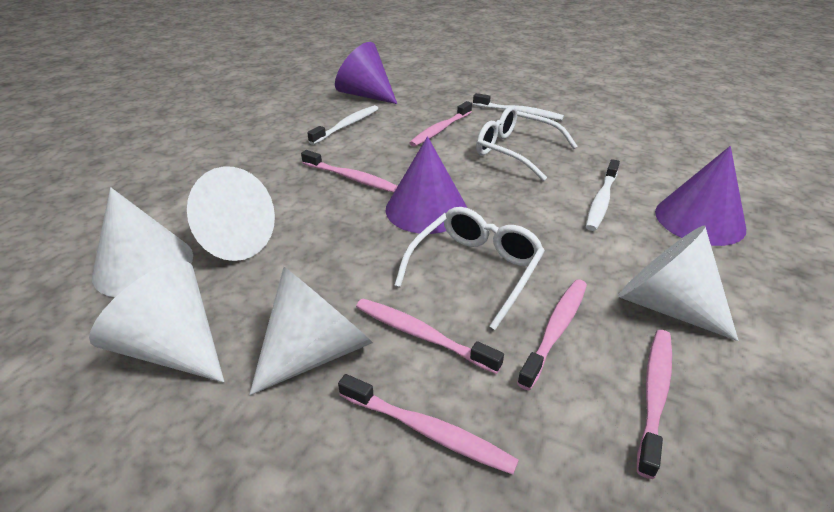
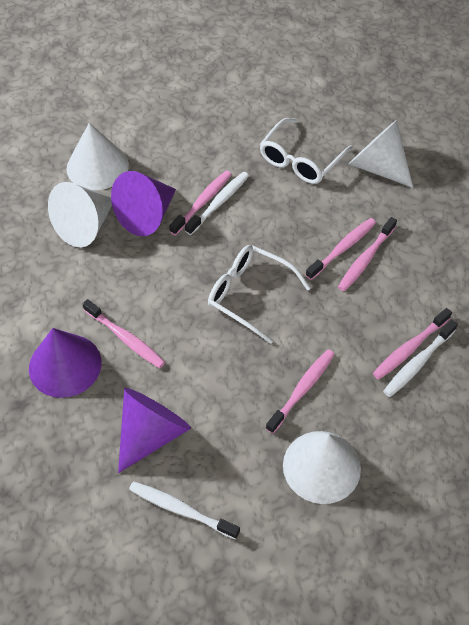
white cone: [89,261,224,383] [92,187,193,297] [187,166,275,261] [249,267,373,395] [618,226,739,341] = 5 -> [48,182,112,248] [67,123,129,190] [283,431,361,504] [349,120,413,188] = 4

